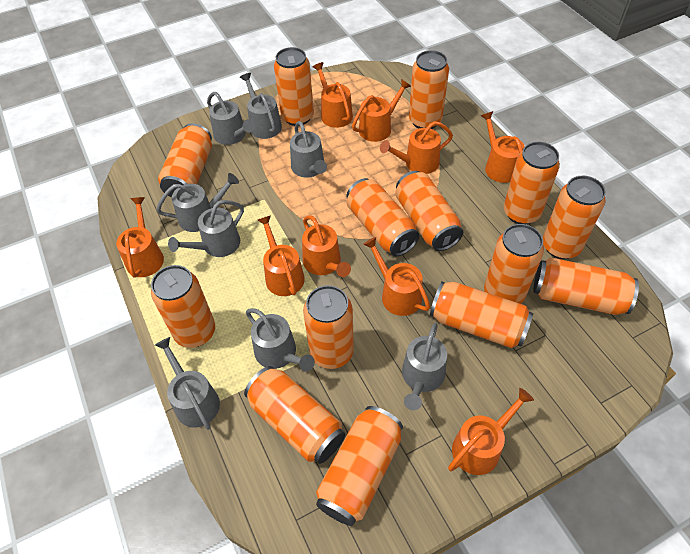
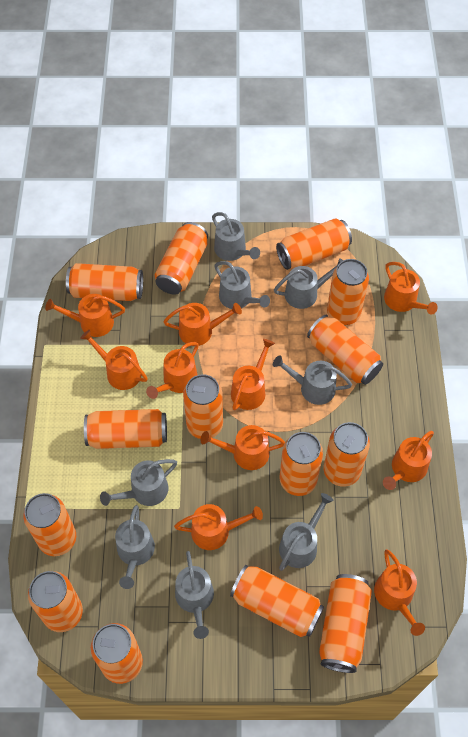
orange watering can: [116,197,164,278] [258,215,305,296] [302,215,351,277] [313,62,353,128] [352,79,411,142] [363,237,430,316] [380,121,453,174] [448,388,534,475] [481,111,525,183] = 9 -> [45,294,125,337] [80,330,148,390] [146,342,199,399] [164,303,242,346] [174,504,263,550] [201,425,285,470] [231,339,275,410] [374,549,425,636] [383,431,434,490] [384,262,438,315] = 10

